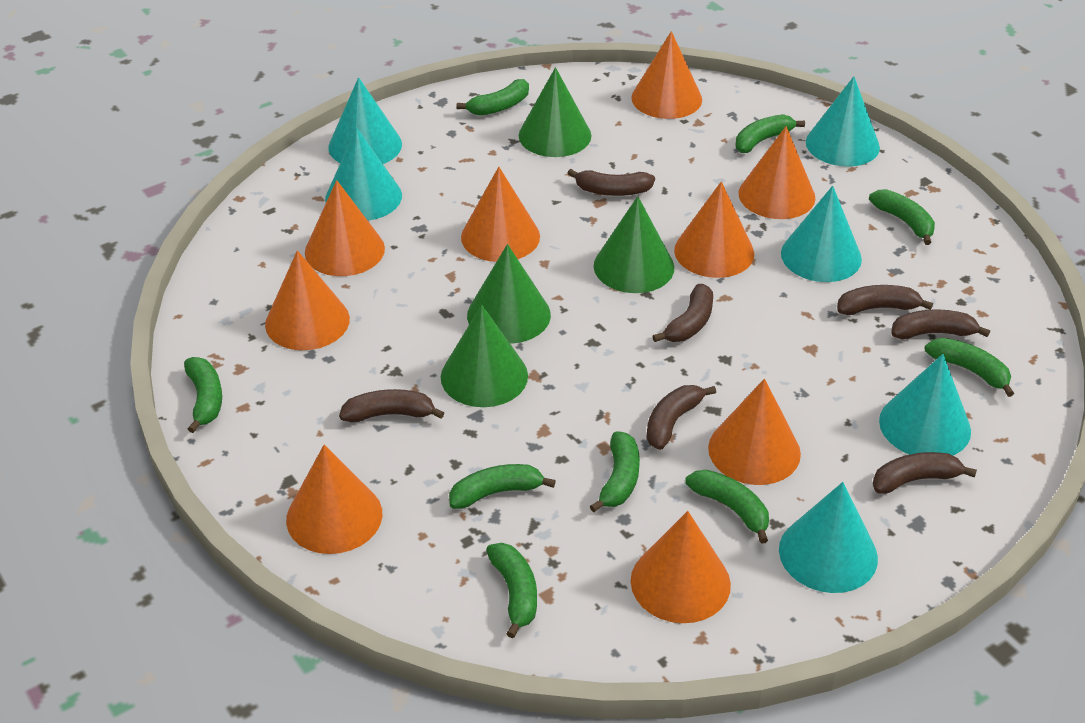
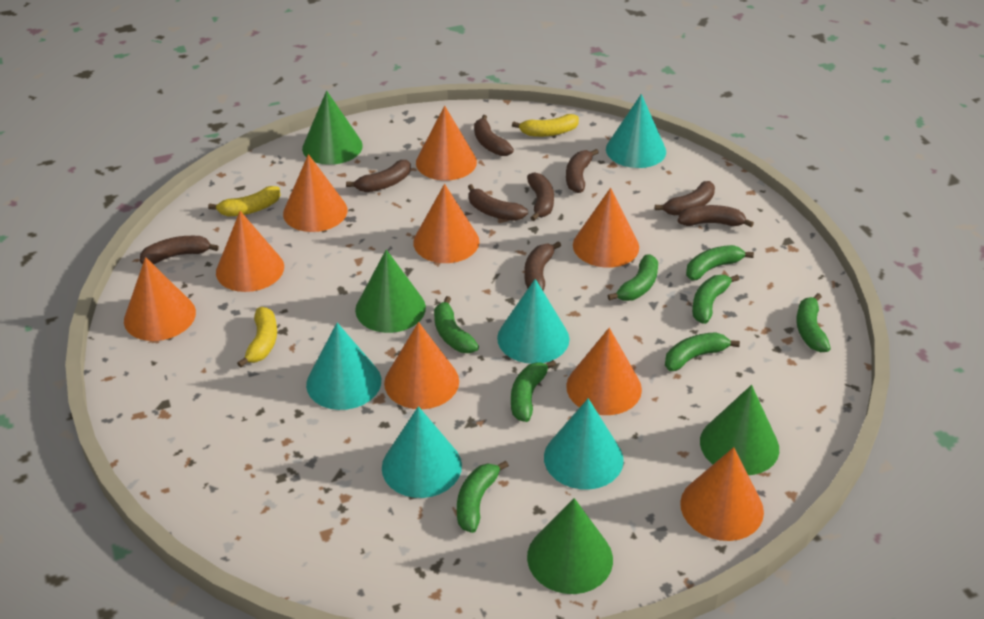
brown banana: [339,389,444,422] [567,169,655,196] [646,385,716,450] [653,284,713,342] [837,285,933,315] [873,452,977,494] [892,310,990,339] = 7 -> [140,236,219,264] [346,160,411,192] [468,184,528,221] [474,115,514,156] [524,241,561,291] [527,172,554,221] [566,149,599,193] [655,181,715,215] [678,205,754,227] = 9
green banana: [184,357,222,433] [449,464,556,509] [457,79,529,116] [486,543,537,638] [590,431,640,512] [685,470,769,544] [735,114,805,153] [869,189,935,245] [925,338,1014,397] = 9 -> [434,296,479,353] [457,461,509,533] [511,360,556,422] [608,254,658,301] [665,332,740,371] [686,245,754,280] [692,275,739,324] [796,293,831,352] = 8
turquoise cone: [325,128,402,221] [328,77,402,164] [779,482,878,593] [781,186,862,282] [806,76,880,167] [879,354,971,456] = 6 -> [306,323,381,410] [382,406,462,498] [497,279,569,364] [544,398,624,490] [606,94,666,168] = 5
yellow banana: none = 0 -> [208,186,281,216] [237,307,277,367] [512,114,579,137] = 3

